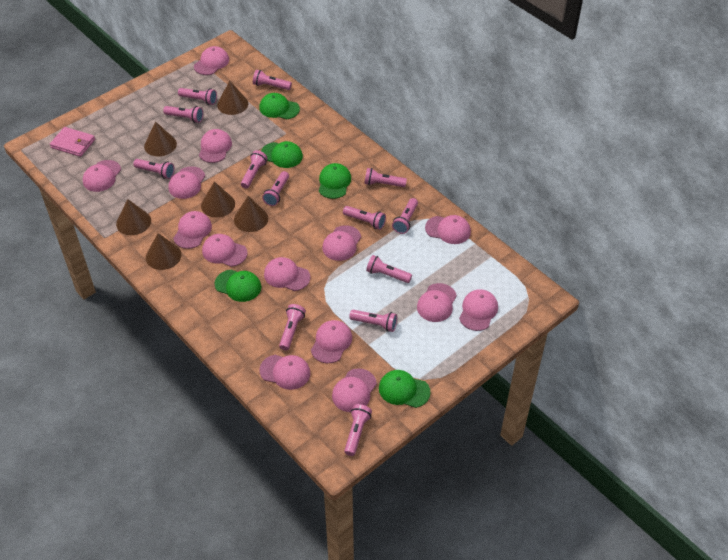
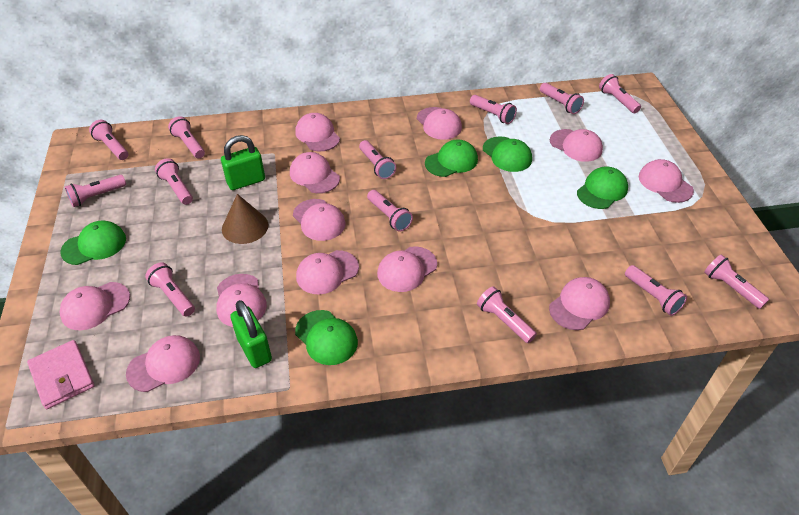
brown cone: [116,199,151,235] [144,121,177,157] [146,233,182,270] [201,181,235,218] [217,81,248,115] [234,196,268,232] = 6 -> [222,194,269,244] = 1
green padlock: none = 0 -> [221,135,265,190] [230,300,272,368] = 2
pink cap: [83,160,121,192] [168,166,205,199] [173,211,212,249] [194,46,229,75] [199,129,232,163] [202,234,248,267] [260,355,310,390] [264,257,310,291] [311,320,352,363] [322,225,361,261] [332,368,377,412] [417,283,457,322] [425,215,471,244] [459,289,498,331] = 14 -> [60,282,130,330] [126,335,200,392] [216,274,267,327] [290,152,340,193] [293,199,346,241] [295,113,340,152] [296,250,359,294] [377,246,437,292] [417,107,462,140] [549,277,610,330] [550,129,603,162] [639,159,694,203] = 12

